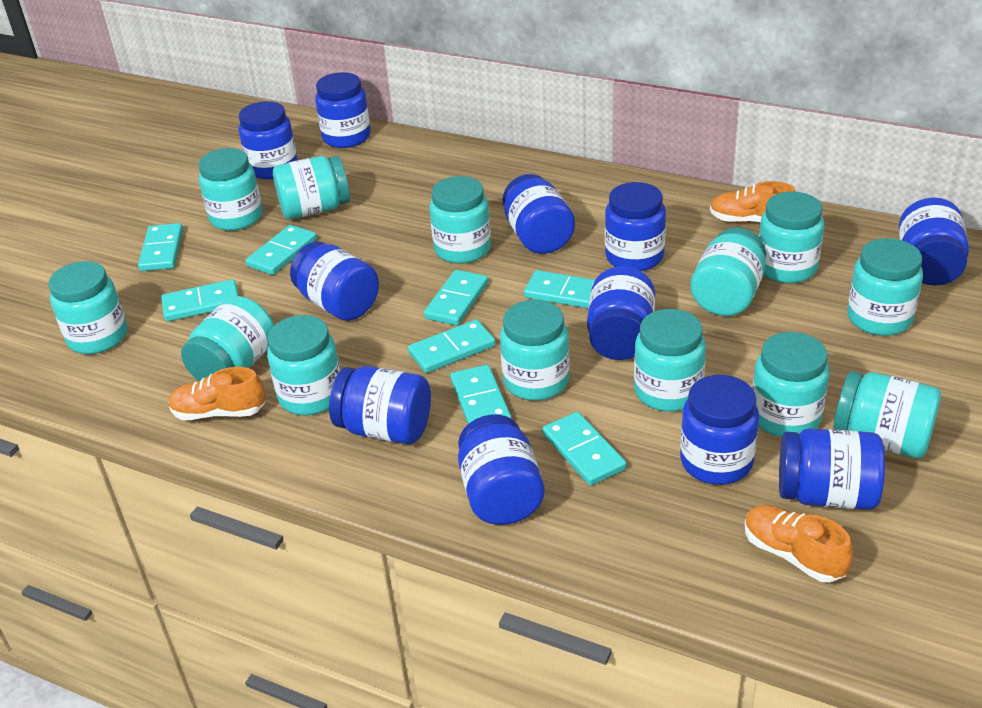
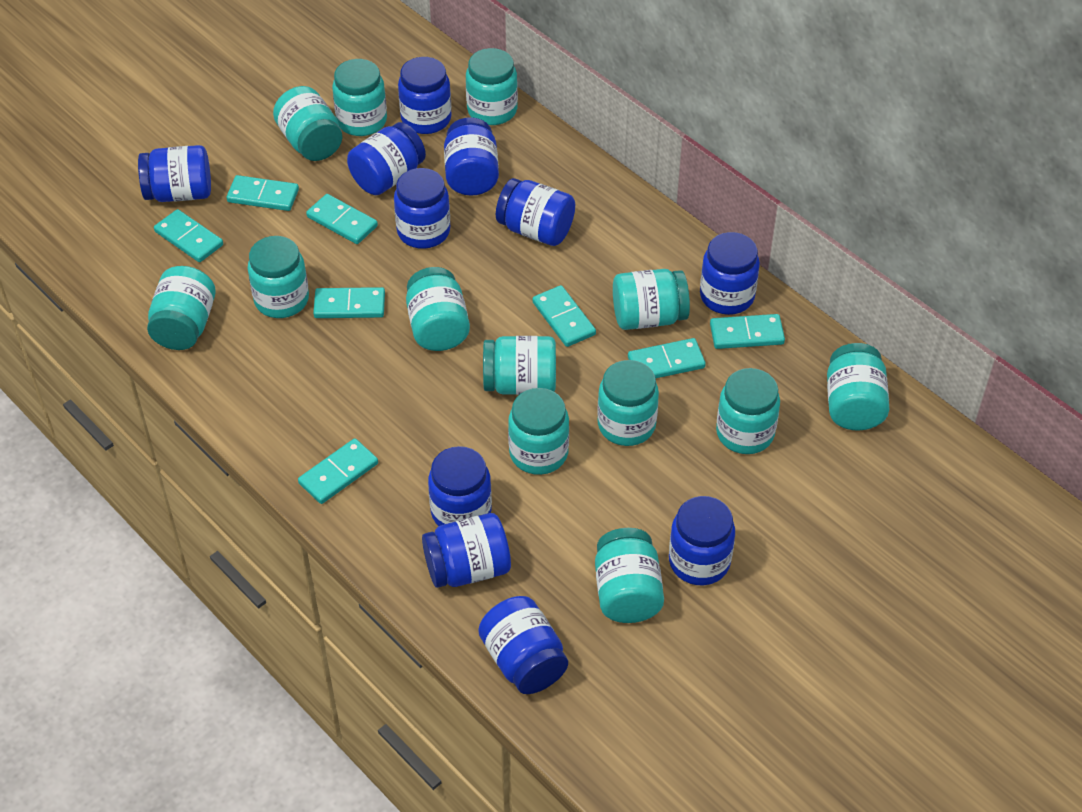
orange shoe: [168,367,265,420] [710,181,796,223] [745,505,853,582] = 3 -> none = 0

